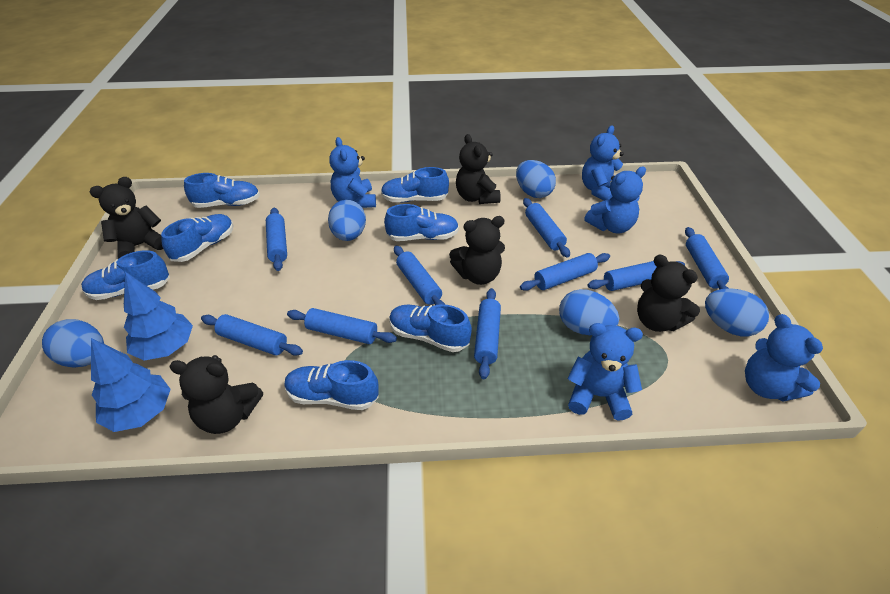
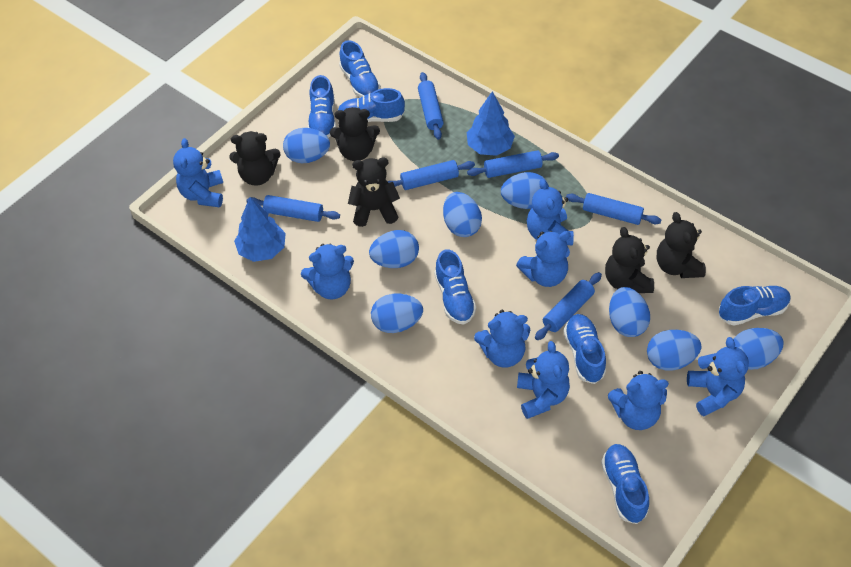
blue egg: [42,319,104,368] [328,200,366,241] [516,160,556,198] [559,289,619,335] [705,288,769,336] = 5 -> [283,128,330,163] [369,230,419,268] [371,294,423,333] [443,192,482,237] [501,172,549,209] [609,287,650,337] [647,330,702,371] [733,328,784,370] = 8
blue rolling pin: [201,314,303,356] [266,207,287,271] [287,308,397,344] [394,246,446,305] [474,288,501,379] [520,253,610,291] [523,198,570,258] [588,261,685,291] [685,227,729,290] = 9 -> [247,195,340,222] [388,160,475,190] [418,72,444,140] [467,150,559,178] [535,272,602,340] [566,193,661,225] = 6
blue teddy bear: [329,137,376,208] [567,323,643,421] [582,126,624,201] [584,166,646,233] [745,314,823,402] = 5 -> [173,138,223,207] [301,243,354,299] [474,310,530,368] [516,231,571,287] [517,341,570,419] [527,179,574,245] [608,371,669,430] [687,337,749,416] = 8

